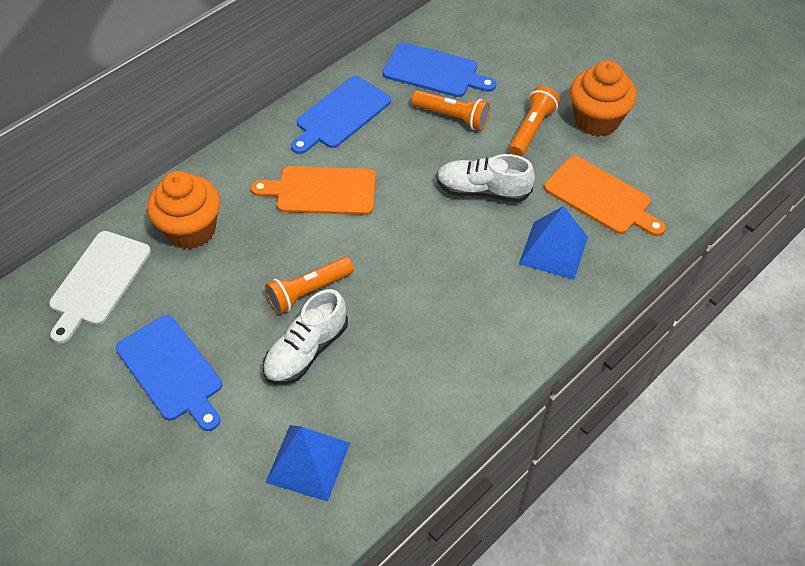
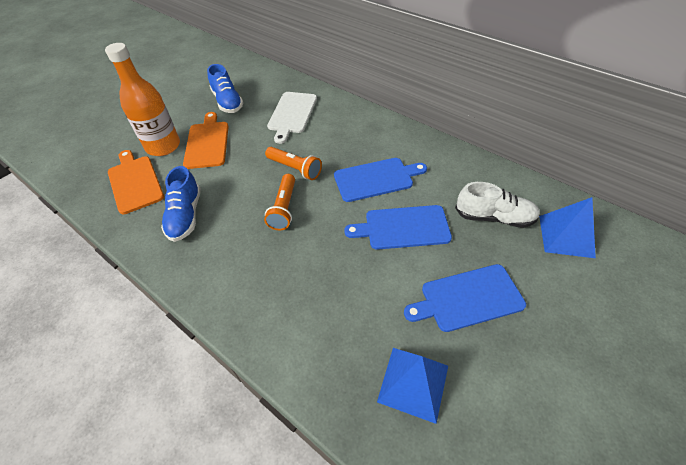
blue shoe: none = 0 -> [161,166,201,242] [207,64,243,113] = 2
orange bottle: none = 0 -> [105,43,180,156] = 1
orange cupcake: [147,171,220,249] [570,60,637,137] = 2 -> none = 0
orange flashlight: [265,257,354,314] [412,90,490,130] [509,86,560,156] = 3 -> [264,174,295,230] [265,147,322,180] = 2
white shoe: [263,289,348,384] [436,154,535,202] = 2 -> [455,182,540,228] = 1

